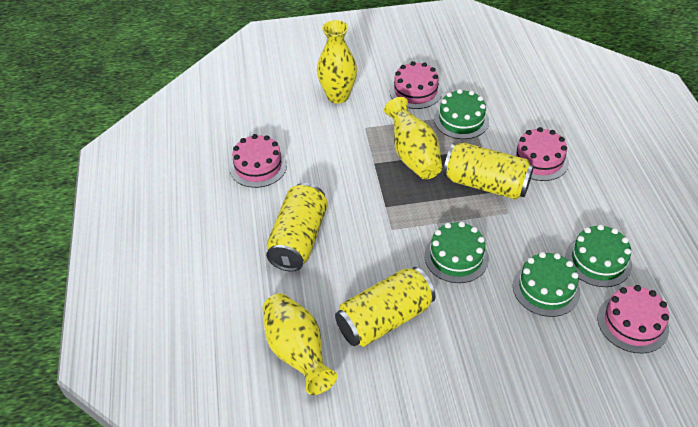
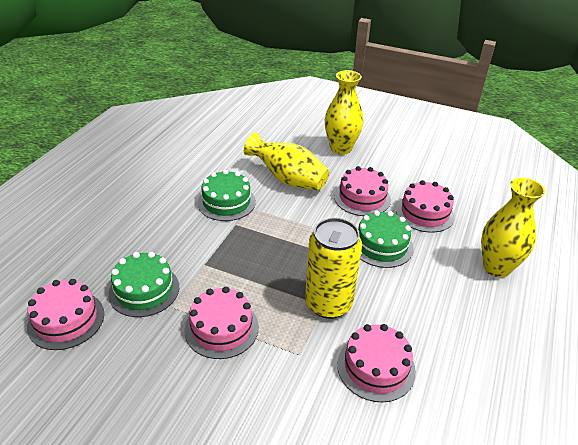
green cake: [424,221,489,283] [434,89,489,139] [513,252,580,317] [565,224,632,287] = 4 -> [108,252,179,317] [198,170,256,221] [358,211,414,268] = 3
pink cake: [230,134,287,188] [389,61,442,109] [511,127,569,181] [598,285,669,353] = 4 -> [27,279,104,350] [185,287,259,359] [334,166,391,216] [337,324,416,402] [396,180,455,233] = 5
yellow can: [266,183,328,272] [335,267,436,347] [443,143,534,200] = 3 -> [305,218,362,319] = 1

